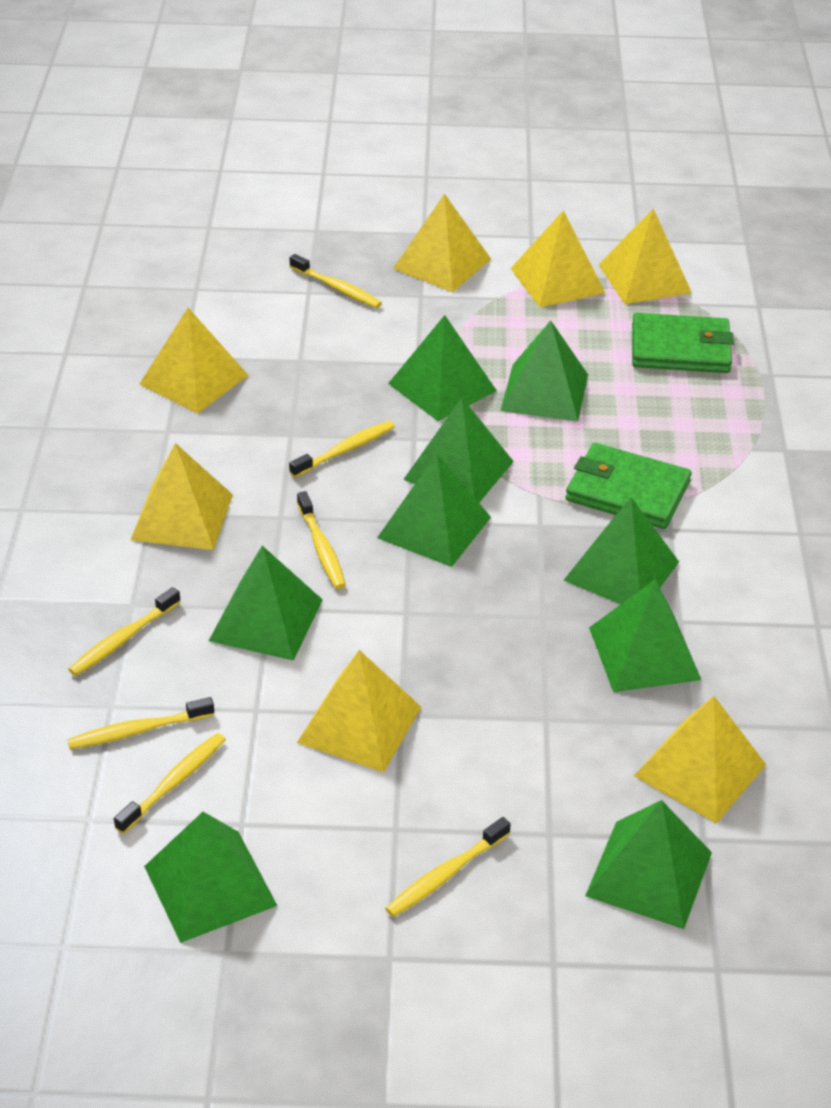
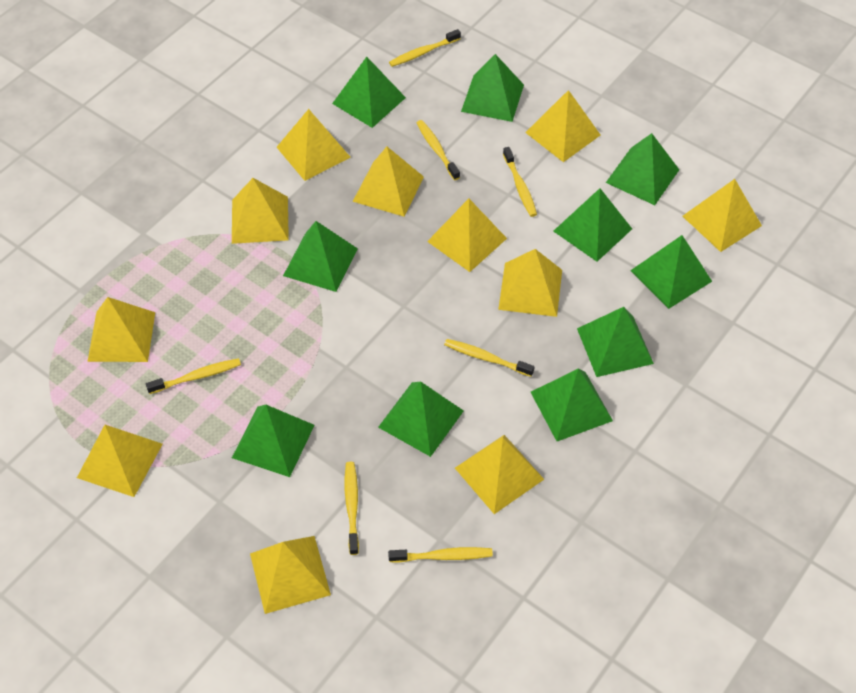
green pyramid: [144,812,277,943] [209,546,323,661] [377,454,491,567] [388,315,497,421] [403,398,514,502] [500,320,588,422] [564,497,679,604] [585,800,712,929] [589,579,701,692] = 9 -> [232,405,315,477] [283,221,358,292] [332,57,406,128] [378,382,464,457] [461,54,524,122] [531,369,613,441] [553,188,632,262] [577,307,654,377] [606,133,679,205] [630,235,712,309] = 10
green wallet: [565,443,692,529] [632,313,734,373] = 2 -> none = 0
yellow pyramid: [131,443,233,550] [140,308,248,413] [297,650,421,772] [393,193,491,292] [510,210,605,308] [599,208,692,304] [634,696,766,824] = 7 -> [77,425,163,497] [87,297,155,362] [232,178,289,244] [250,536,331,614] [277,109,351,181] [352,147,424,217] [427,199,507,272] [455,435,544,514] [498,249,562,317] [525,90,600,162] [682,179,762,252] = 11

